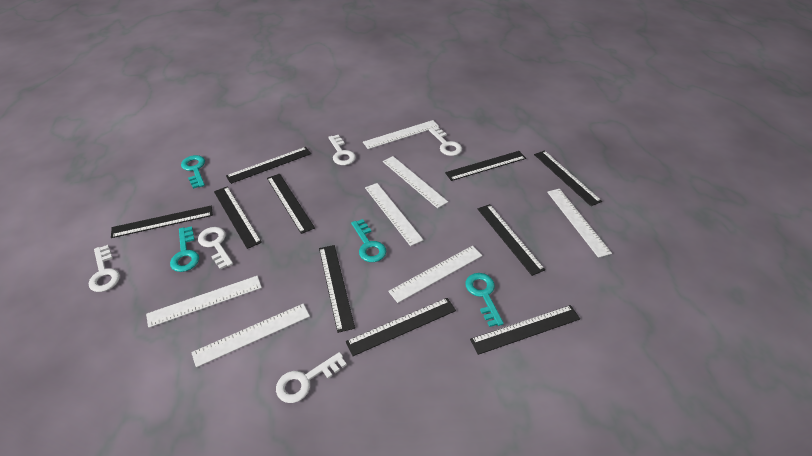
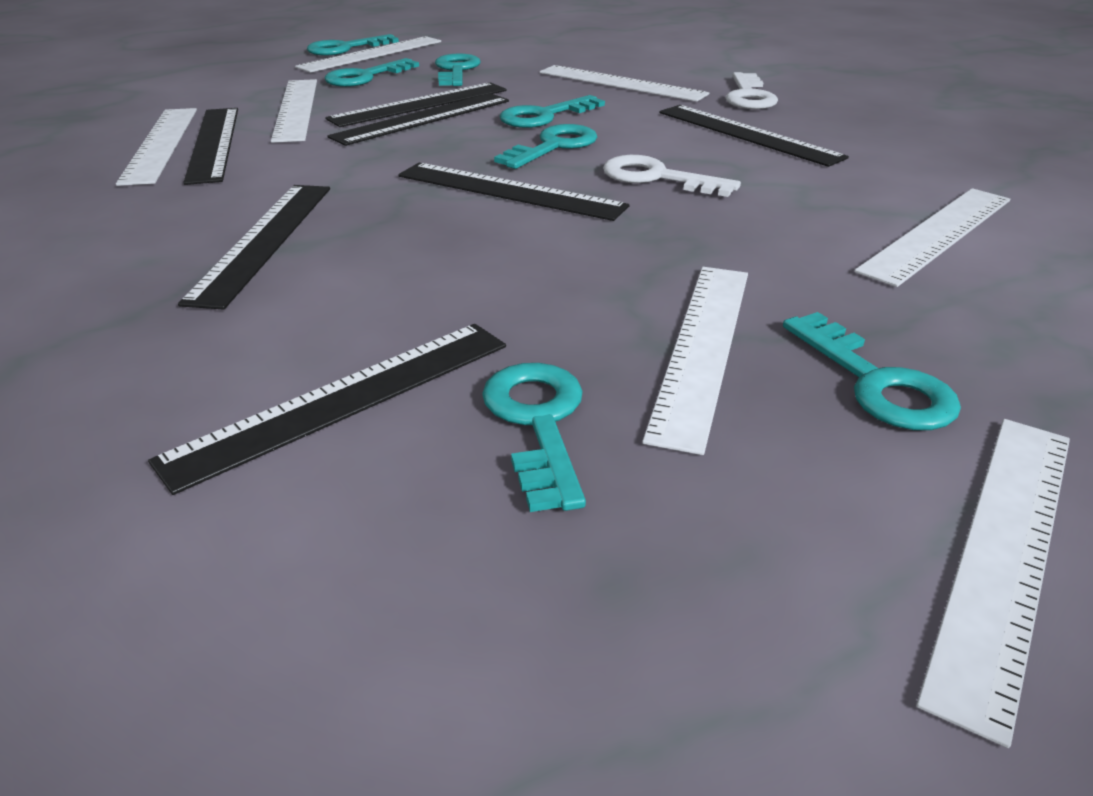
black ruler: [111,206,213,238] [214,186,262,249] [226,147,311,184] [267,174,315,234] [319,245,355,333] [346,298,456,356] [445,151,526,181] [470,305,580,355] [478,204,545,276] [534,151,602,206] = 10 -> [148,324,506,495] [178,185,330,310] [183,108,238,185] [325,82,507,127] [328,93,509,146] [398,163,629,221] [659,105,849,167] = 7
turquoise key: [170,226,199,272] [181,155,205,189] [351,219,386,262] [465,273,504,327] = 4 -> [307,34,399,55] [324,58,419,87] [435,54,480,86] [482,363,586,512] [494,124,597,169] [499,95,605,128] [783,312,961,430] = 7
white key: [89,245,120,292] [198,227,233,269] [276,352,347,403] [328,135,356,165] [429,127,462,156] = 5 -> [603,155,741,197] [725,72,778,109] = 2

